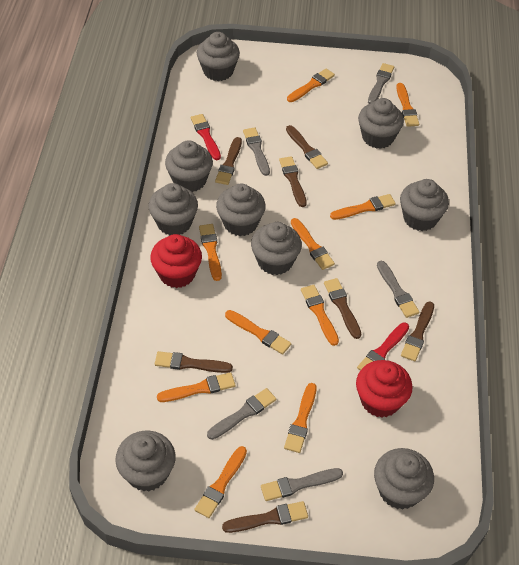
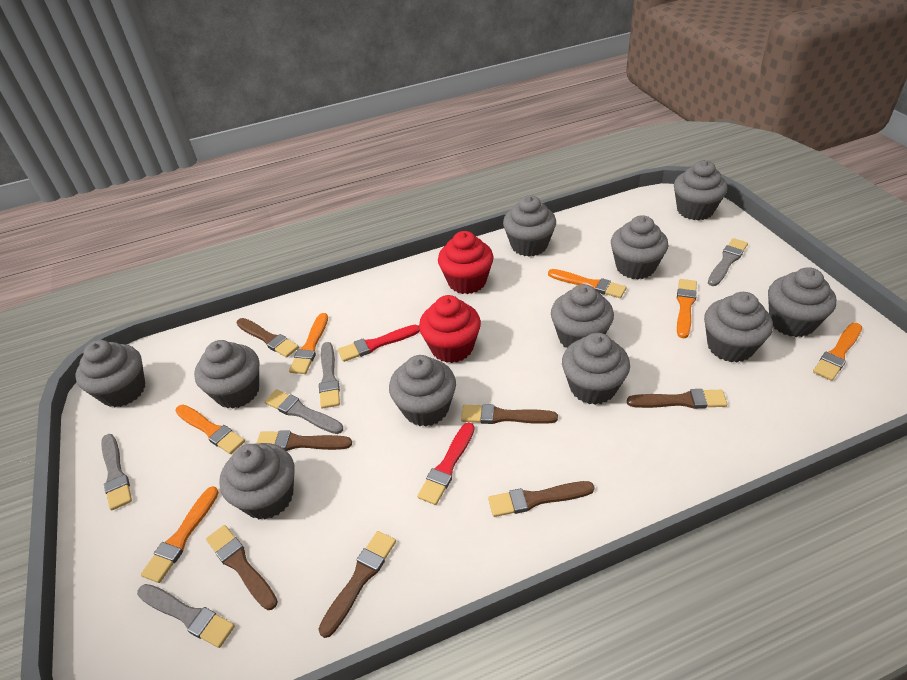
grey cupcake: [115,431,176,492] [149,183,198,236] [165,140,213,192] [197,32,240,81] [216,183,266,236] [251,222,302,275] [358,98,404,149] [374,448,434,510] [400,179,449,231] = 9 -> [76,340,145,407] [194,340,259,409] [219,443,295,520] [389,355,456,427] [503,195,556,257] [551,284,614,348] [562,333,630,405] [611,215,669,279] [674,160,728,221] [704,292,773,362] [768,267,837,337] = 11
orange brush: [157,372,236,402] [194,446,247,518] [199,224,222,281] [225,310,291,355] [284,383,317,453] [287,69,335,102] [291,218,335,270] [301,285,339,346] [330,194,396,220] [396,83,419,127] = 10 -> [141,486,219,583] [175,405,245,454] [289,313,328,374] [548,269,626,298] [677,279,697,339] [813,323,862,381] = 6

